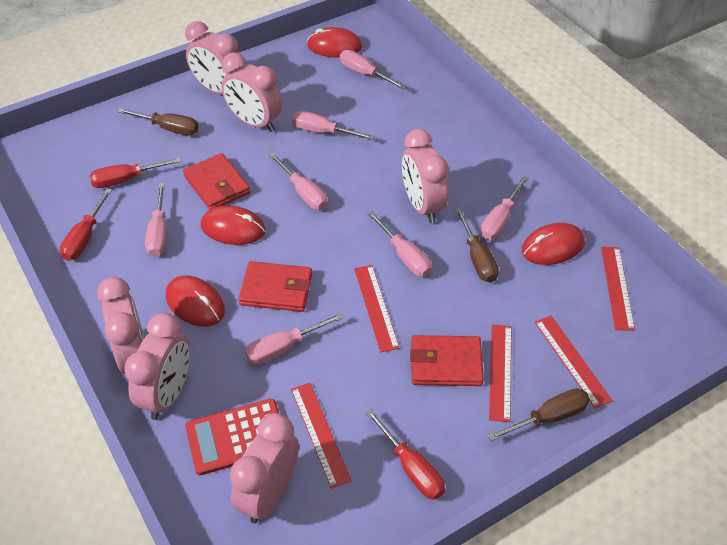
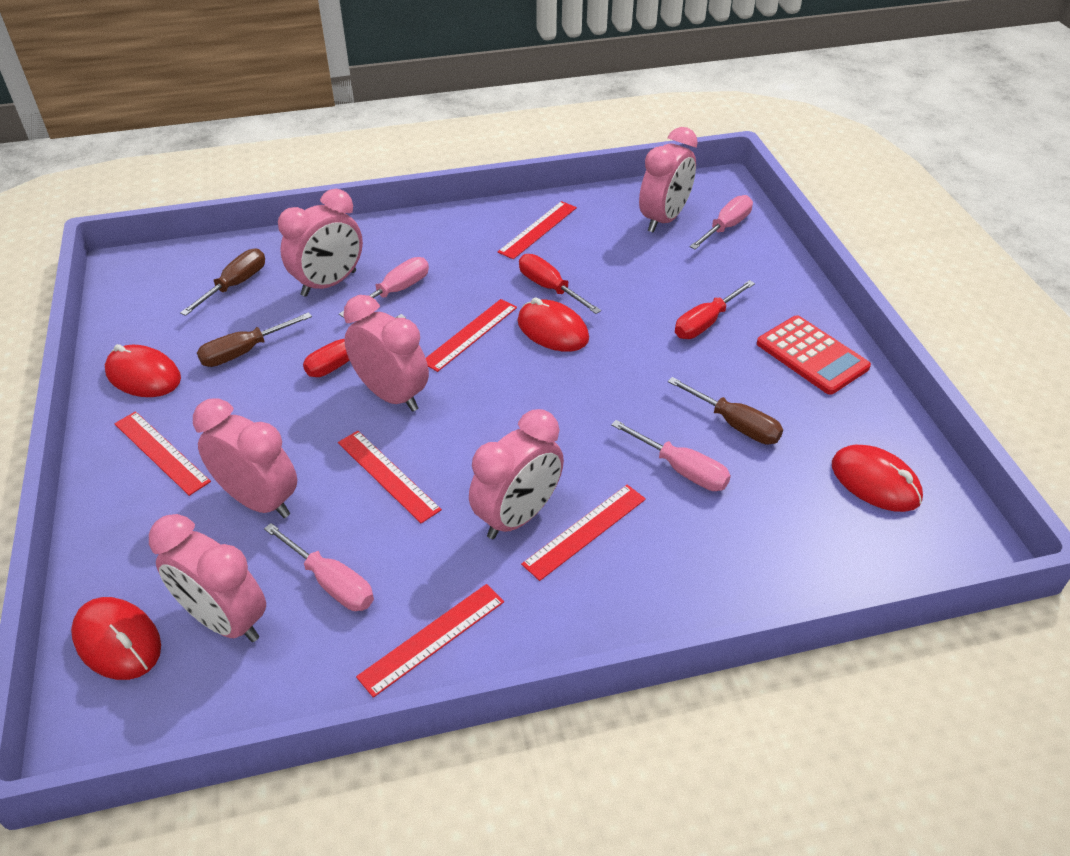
pink screwdriver: [145,183,167,257] [245,313,344,365] [269,153,328,210] [291,111,375,140] [340,50,407,90] [368,211,432,277] [480,176,528,240] = 7 -> [264,523,374,611] [339,257,429,318] [611,420,731,491] [690,195,753,250] = 4
red ruler: [291,383,352,489] [354,265,399,352] [489,324,512,422] [535,316,613,409] [601,247,635,331] = 5 -> [114,411,211,496] [338,431,442,524] [356,584,504,698] [426,299,517,372] [498,201,577,259] [521,485,646,581] = 6
red wallet: [183,153,250,210] [239,261,312,312] [410,335,484,386] = 3 -> none = 0

